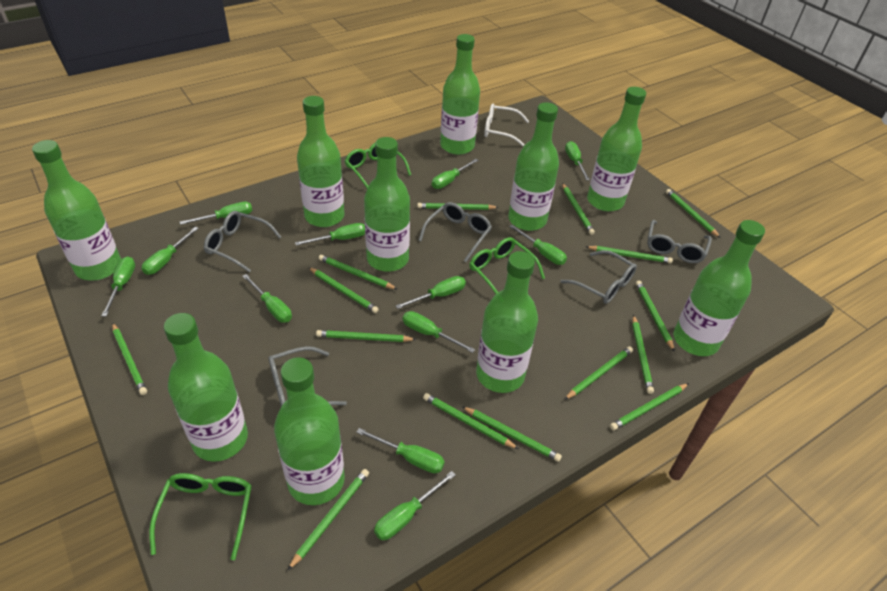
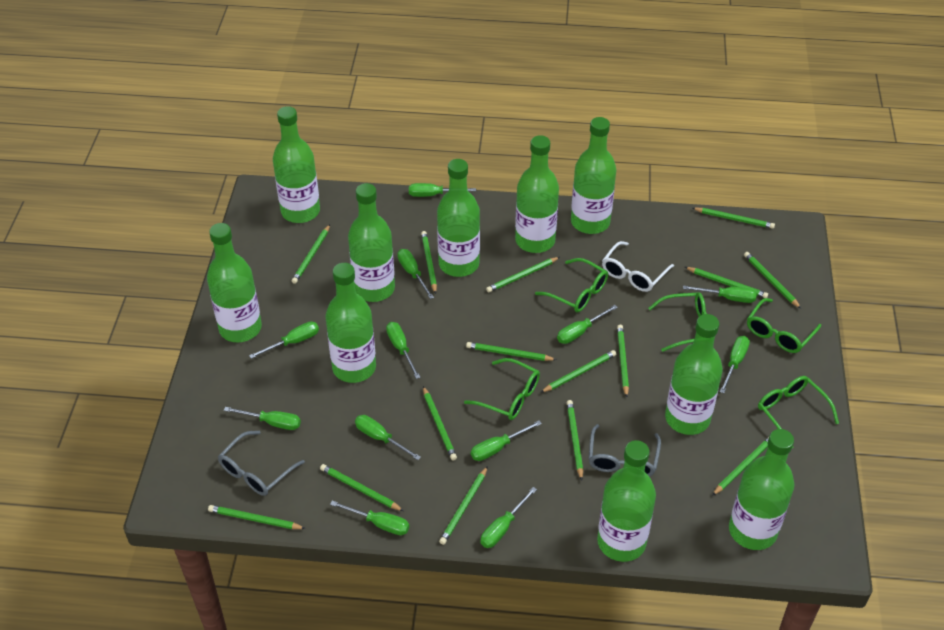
green glasses: [149,473,252,560] [345,143,411,188] [469,237,545,294] = 3 -> [464,358,540,420] [535,258,608,312] [648,292,707,352] [747,298,821,353] [758,376,839,448] = 5
grey glasses: [204,211,281,273] [269,346,347,406] [418,202,492,262] [560,250,637,304] [647,220,712,263] = 5 -> [218,431,305,496] [589,424,661,477] = 2

